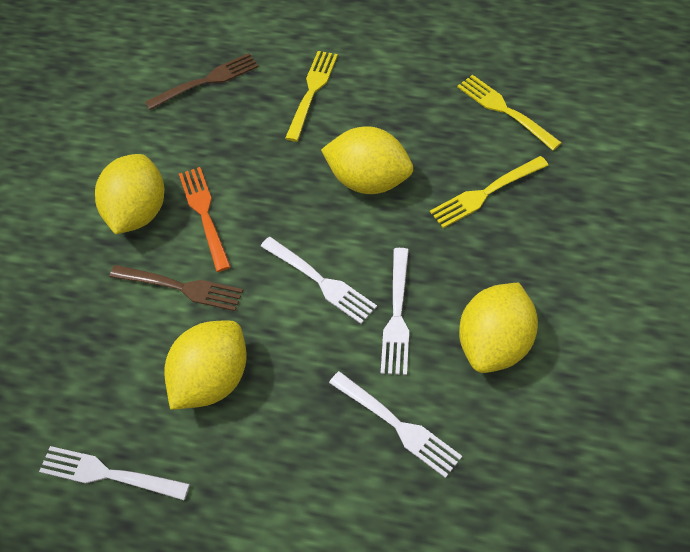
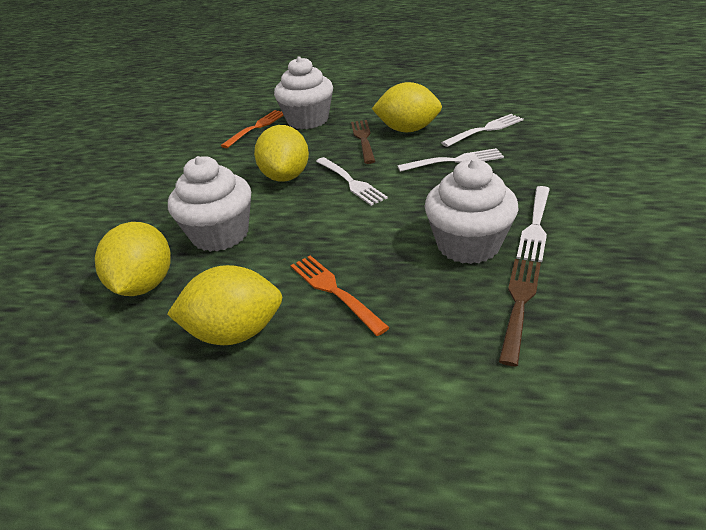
orange fork: [179,167,231,272] = 1 -> [221,110,284,148] [291,255,390,336] = 2
white cupcake: none = 0 -> [168,156,251,252] [274,56,333,129] [425,159,518,264] = 3
yellow fork: [285,51,338,142] [430,156,549,228] [457,75,562,151] = 3 -> none = 0

